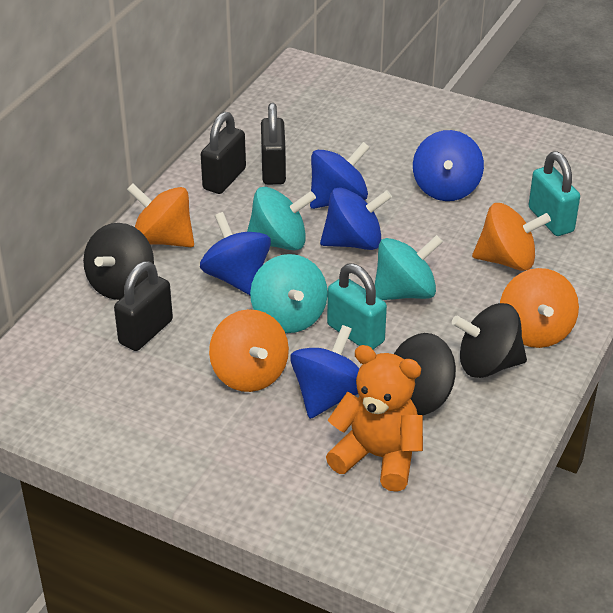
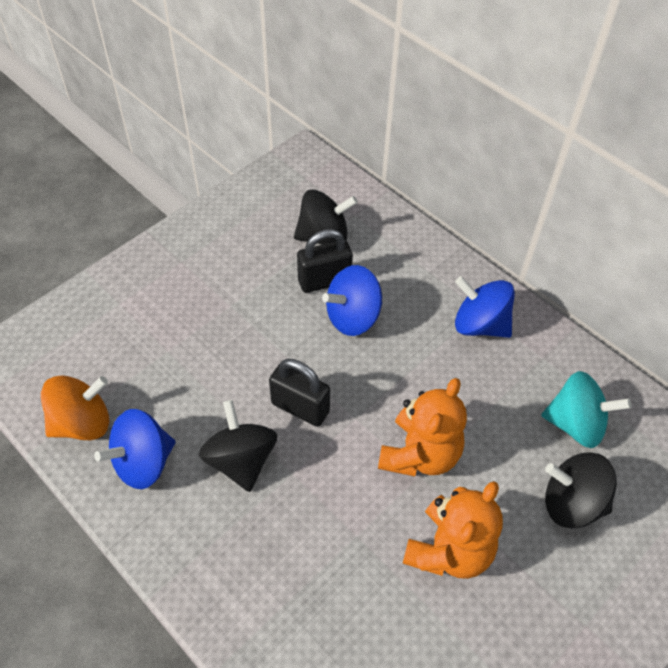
black padlock: [114,261,173,351] [201,112,246,194] [261,103,286,185] = 3 -> [269,359,330,427] [297,229,353,293] = 2
blue spinning top: [200,212,271,296] [290,325,359,419] [310,142,370,209] [320,187,392,250] [413,130,484,201] = 5 -> [94,409,176,489] [322,265,382,336] [455,276,515,338] = 3
orange spinning top: [127,183,194,247] [209,309,289,392] [472,203,551,271] [500,268,579,348] = 4 -> [41,375,110,440] = 1
orange teddy bear: [326,345,423,492] = 1 -> [378,378,467,477] [403,481,503,579] = 2
turquoise padlock: [327,263,387,349] [529,151,580,236] = 2 -> none = 0
turquoise spinning top: [247,187,316,250] [250,254,328,333] [375,235,443,300] = 3 -> [541,371,631,448] = 1

